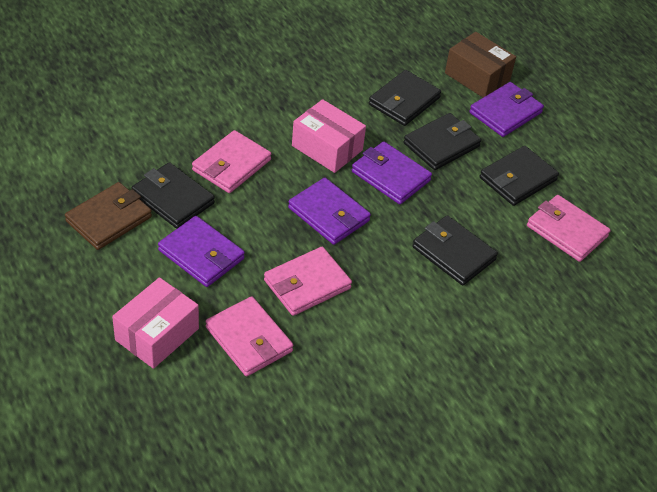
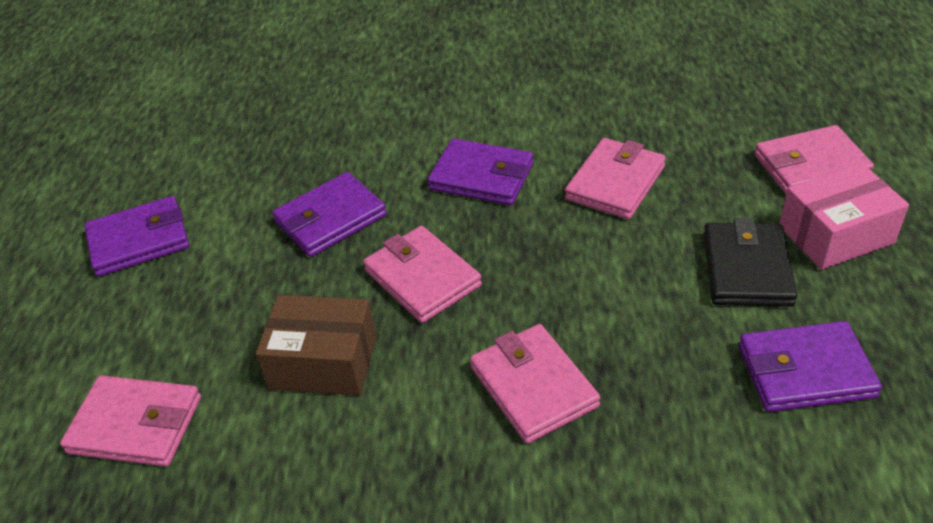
black wallet: [132,162,215,229] [369,70,441,126] [403,113,481,170] [412,215,498,285] [480,146,559,206] = 5 -> [704,218,797,307] = 1
brown wallet: [65,182,152,250] = 1 -> none = 0
pink box: [112,277,199,369] [292,99,366,173] = 2 -> [779,163,909,270] = 1
pink wallet: [192,130,271,193] [206,296,293,376] [264,247,352,316] [527,195,611,262] = 4 -> [60,375,201,467] [363,226,482,323] [470,324,600,444] [565,138,666,220] [754,125,874,194] = 5

